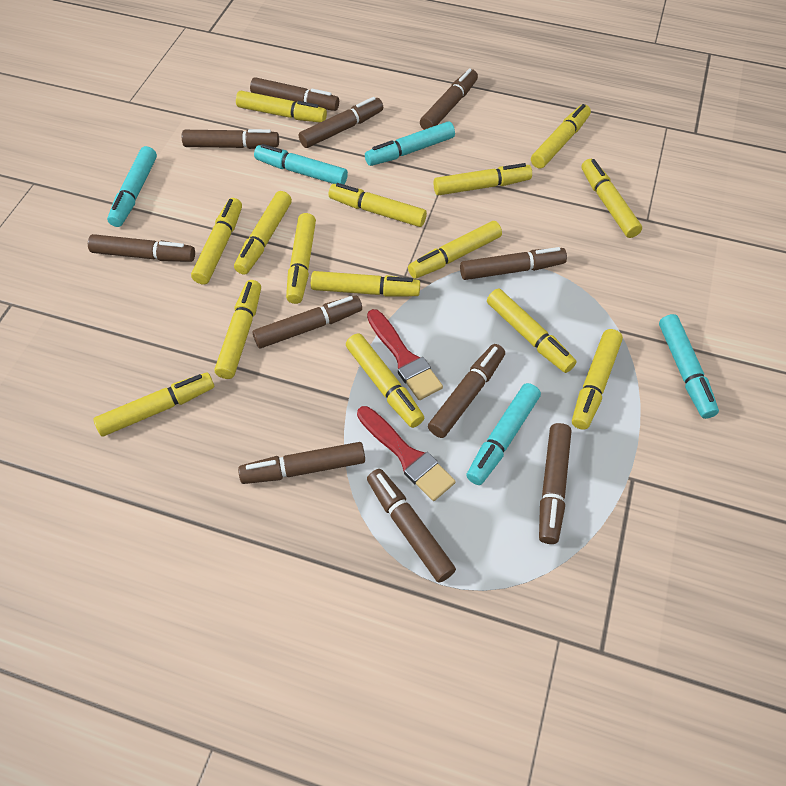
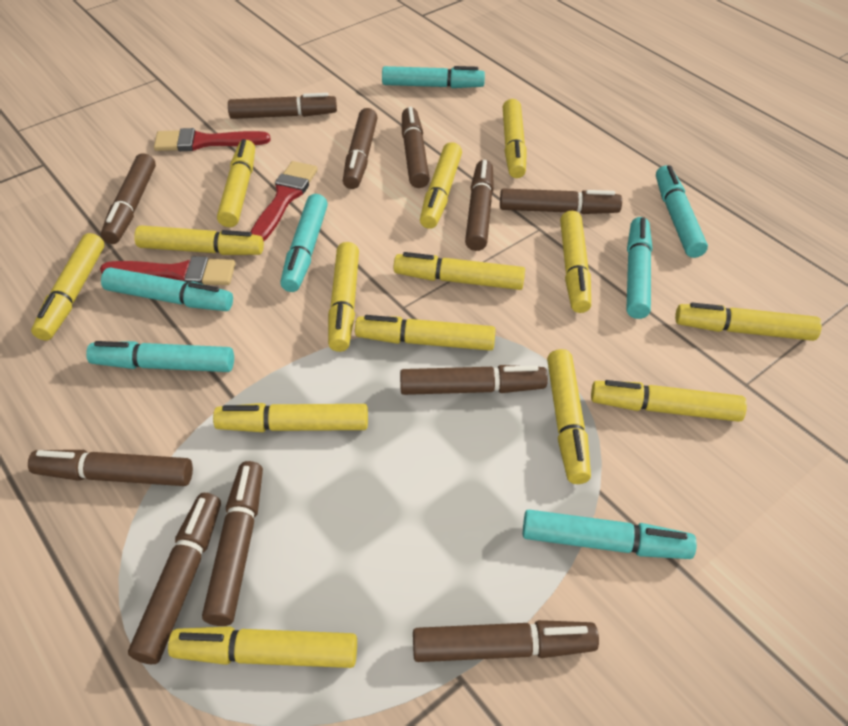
red brush: [357,406,456,501] [367,309,443,400] = 2 -> [100,256,236,285] [154,128,271,151] [251,161,318,241] = 3
turquoise marker: [107,146,157,227] [254,144,348,184] [365,121,455,166] [466,383,541,485] [659,314,719,419] = 5 -> [86,341,234,372] [101,267,233,311] [280,194,328,292] [382,66,485,88] [523,510,697,559] [627,217,652,319] [656,165,708,258] = 7
yellow marker: [93,372,214,436] [191,198,242,285] [215,280,261,379] [234,191,292,275] [236,91,327,123] [286,213,316,304] [311,271,420,297] [329,183,427,227] [346,333,424,428] [408,221,502,279] [434,163,532,195] [487,289,576,373] [531,104,591,169] [572,329,623,430] [581,159,642,238] = 15 -> [31,233,104,341] [134,226,264,255] [168,626,357,668] [213,403,368,432] [217,139,255,227] [328,242,359,352] [355,315,496,351] [394,252,525,290] [420,142,462,229] [503,99,527,178] [547,349,591,484] [560,211,591,313] [591,380,747,422] [675,303,822,341] = 14

